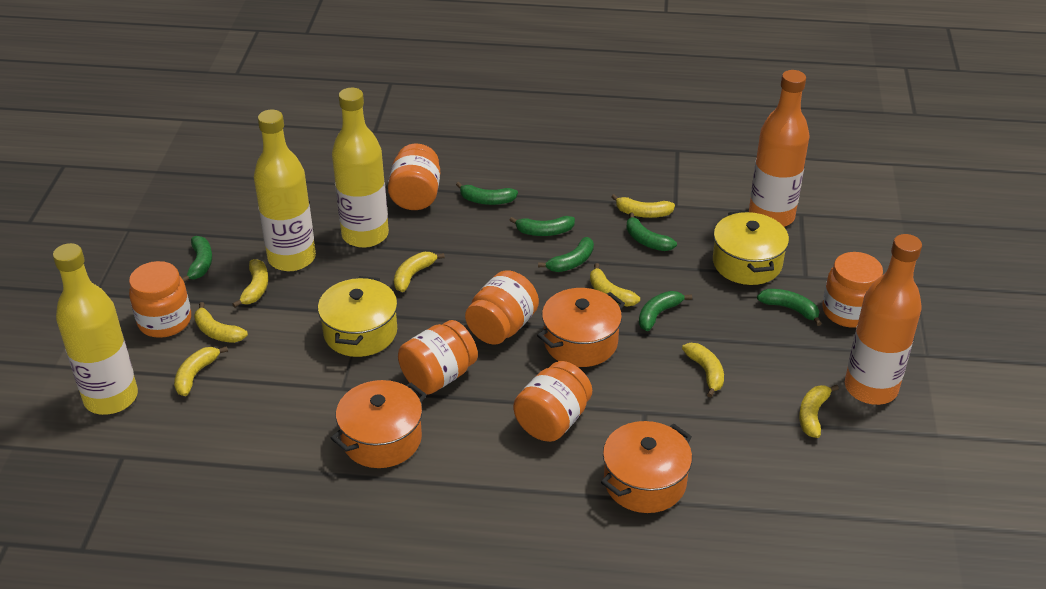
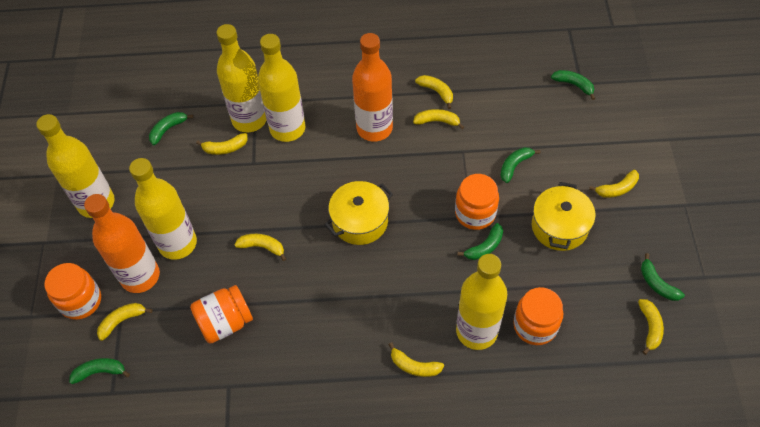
green banana: [182,236,212,282] [456,182,518,205] [509,216,575,236] [538,237,594,272] [626,212,677,251] [639,291,692,331] [757,289,822,326] = 7 -> [69,358,130,384] [149,112,193,145] [457,223,503,260] [500,147,541,183] [551,70,595,100] [641,253,685,301] = 6
orange jar: [129,261,191,338] [388,143,440,210] [398,320,478,394] [465,270,539,345] [513,361,592,442] [822,252,883,328] = 6 -> [45,263,101,320] [190,285,253,344] [455,174,499,230] [513,287,563,345] = 4
orange pot: [331,380,427,468] [537,288,625,367] [601,421,692,513] = 3 -> none = 0
yellow bottle: [53,243,138,415] [254,110,316,271] [332,88,389,248] = 3 -> [36,114,114,218] [129,158,197,260] [216,24,267,132] [258,34,305,142] [456,254,507,350] = 5

